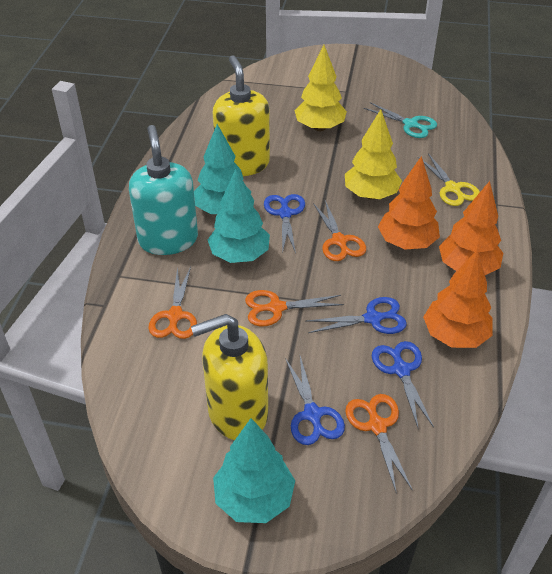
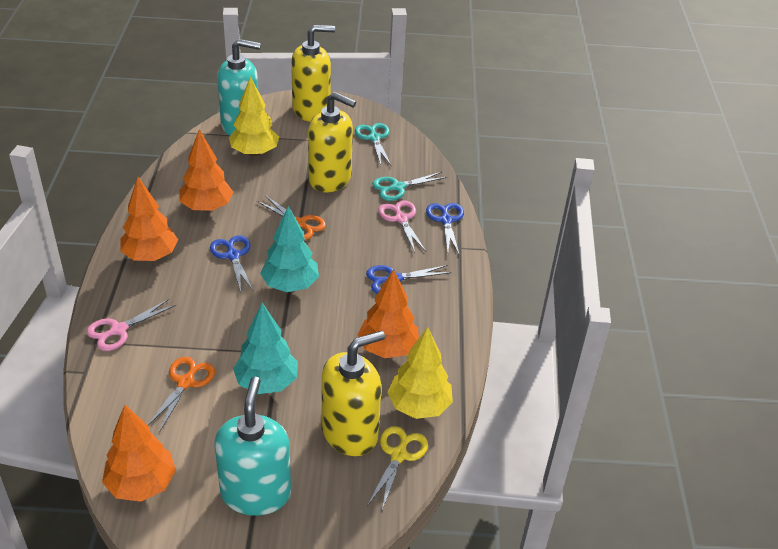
blue scissors: [264,194,305,254] [285,356,345,445] [306,297,407,334] [372,341,434,428] = 4 -> [210,235,254,292] [366,265,451,294] [426,203,464,256] = 3
orange scissors: [148,267,197,339] [245,290,344,326] [313,200,366,261] [345,394,413,494] = 4 -> [148,357,215,433] [257,195,326,240] = 2
orange tree: [378,156,440,250] [423,249,493,348] [439,181,503,275] = 3 -> [102,405,176,502] [120,177,178,261] [179,129,233,212] [358,269,419,358] = 4
pink scissors: none = 0 -> [87,298,176,351] [378,200,426,252] = 2
turquoise scissors: [364,102,437,138] = 1 -> [355,123,391,165] [372,172,447,201] = 2
turquoise soap dispenser: [129,125,198,255] = 1 -> [214,376,291,516] [217,39,261,135] = 2
turquoise tree: [194,124,251,214] [208,169,270,263] [213,418,295,523] = 3 -> [233,303,298,394] [260,206,319,292] = 2
yellow soap dispenser: [191,314,268,440] [212,55,270,176] = 2 -> [291,25,335,122] [308,92,356,192] [321,330,385,456] = 3

